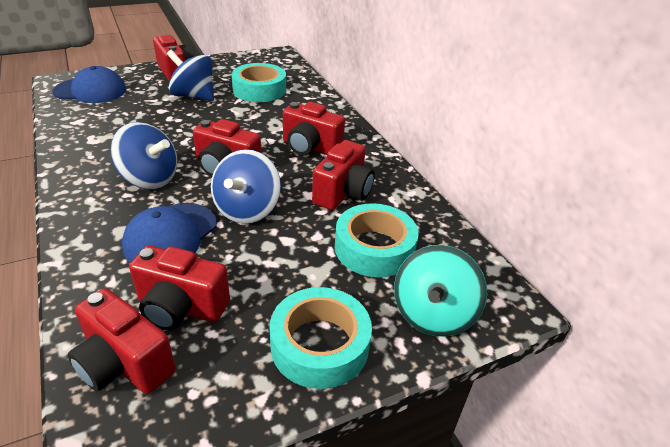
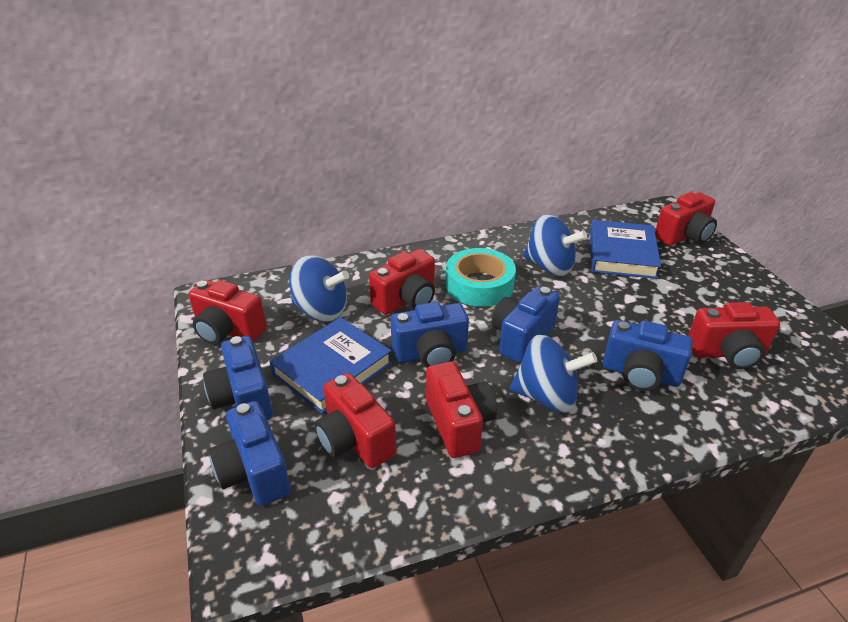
blue book: none = 0 -> [270,317,392,414] [590,220,661,279] = 2
blue camera: none = 0 -> [203,336,273,420] [209,401,291,506] [390,302,469,367] [492,286,560,363] [603,320,693,391] = 5
blue cap: [52,66,126,103] [122,203,217,263] = 2 -> none = 0
turquoise spinning top: [394,245,487,337] = 1 -> none = 0
turquoise tape: [231,63,286,102] [270,287,372,389] [335,203,419,277] = 3 -> [446,248,516,307] = 1

